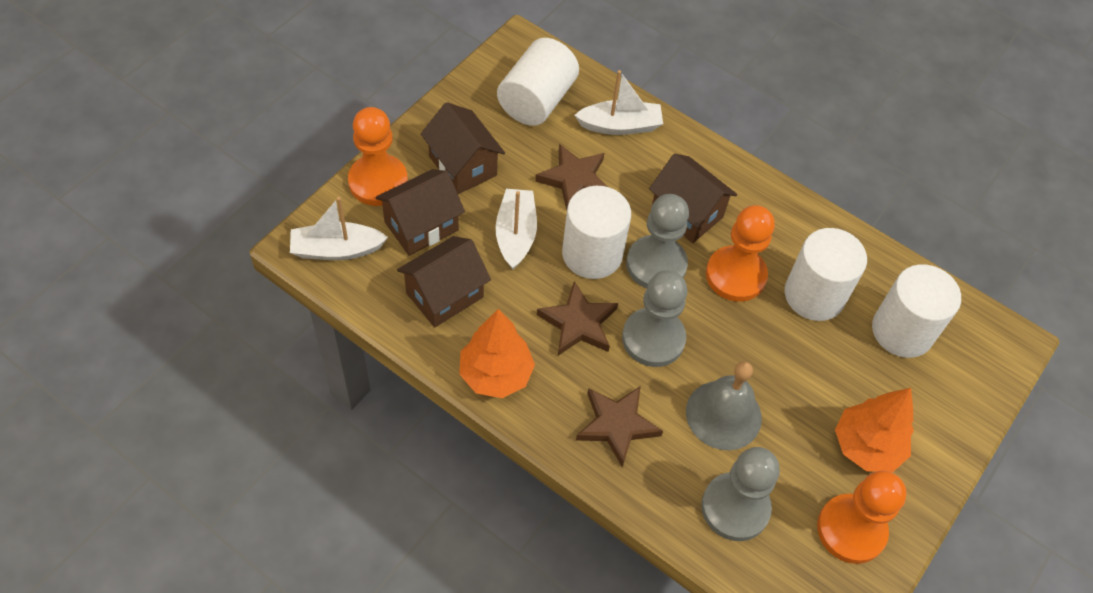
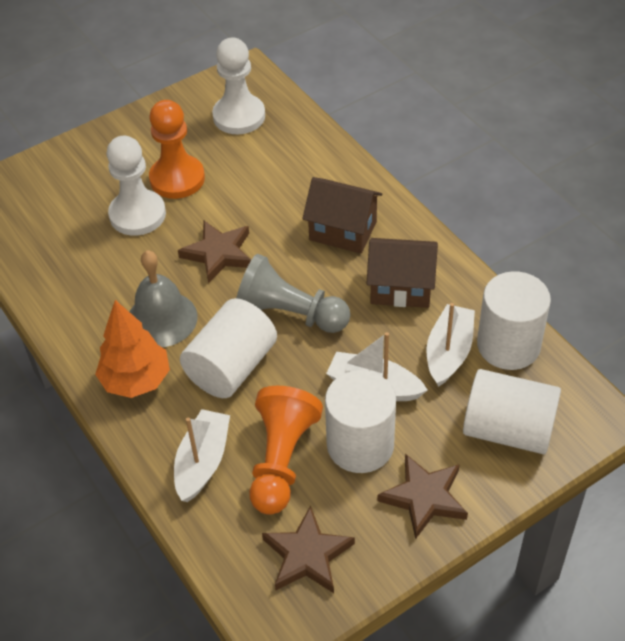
brown house: [375,169,465,256] [397,236,491,328] [421,102,505,194] [649,154,737,243] = 4 -> [302,177,382,254] [367,238,438,308] = 2
grey pawn: [622,270,687,367] [626,194,689,288] [701,447,780,541] = 3 -> [236,254,351,333] = 1
orange pawn: [348,107,408,206] [706,205,775,302] [817,471,907,564] = 3 -> [149,100,205,199] [249,386,323,515] = 2
orange tree: [459,309,535,398] [835,388,914,472] = 2 -> [95,300,170,398] = 1
white pawn: none = 0 -> [107,136,166,236] [212,38,265,134] = 2

